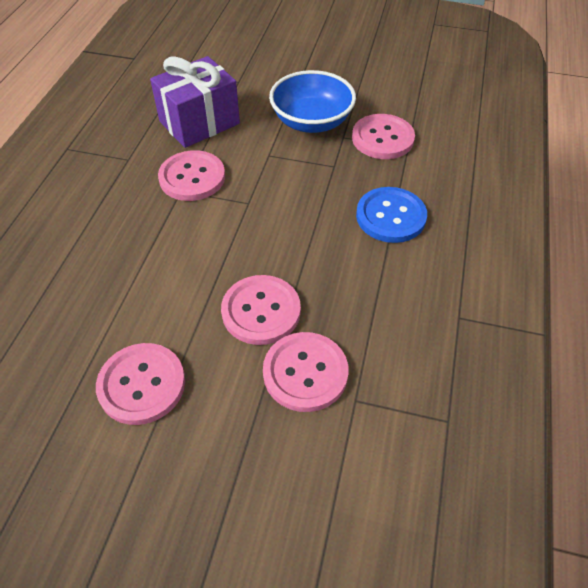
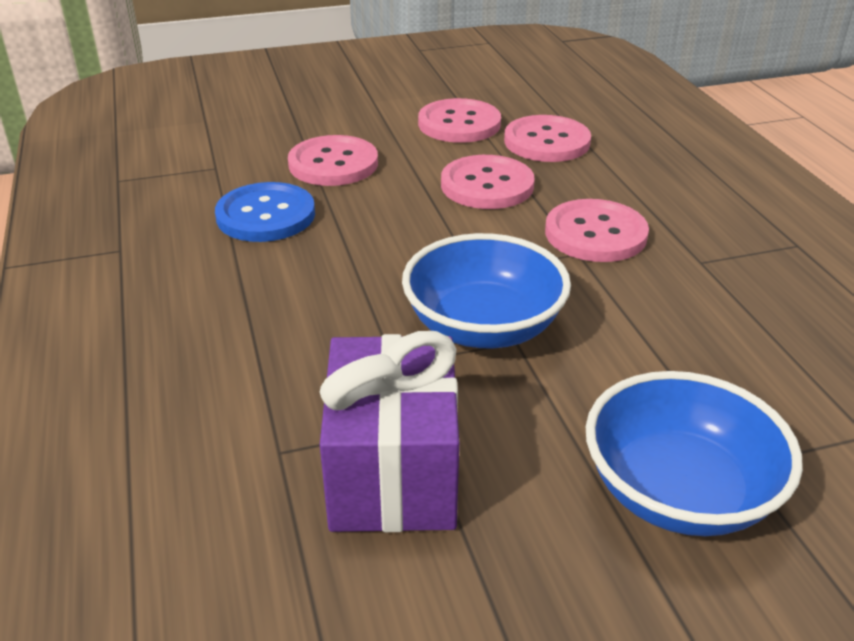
blue bowl: [269,70,356,133] = 1 -> [402,233,571,348] [586,371,803,536] = 2

